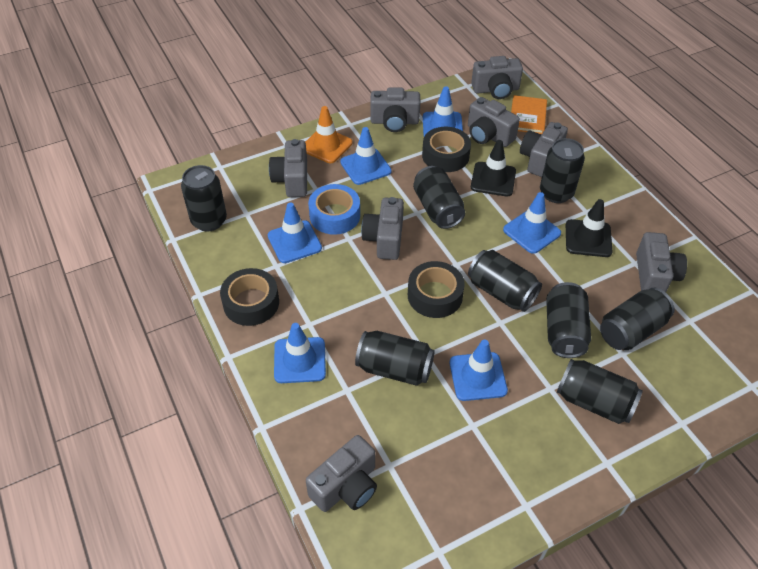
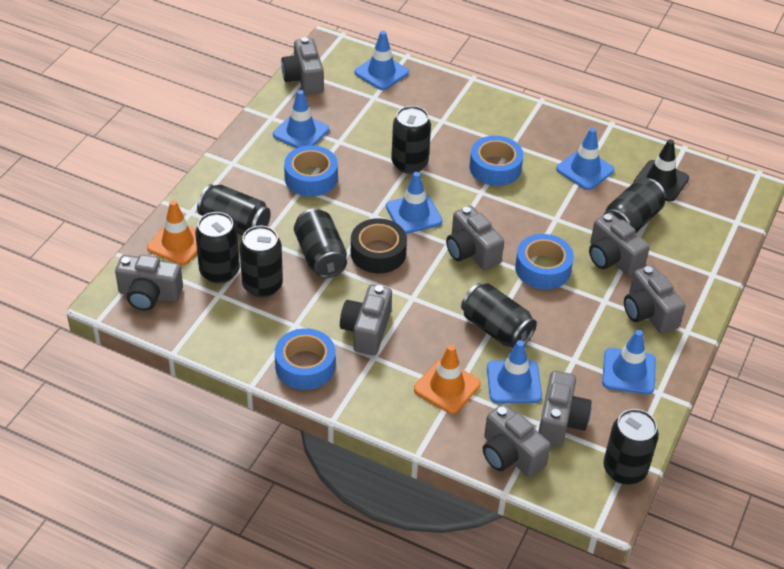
black tape: [220,268,279,326] [408,261,465,318] [422,127,471,172] = 3 -> [351,218,407,273] = 1
black traffic cone: [471,140,516,197] [566,199,613,257] = 2 -> [633,139,689,202] = 1
blue tape: [308,184,360,235] = 1 -> [275,329,335,390] [284,145,338,197] [469,136,524,186] [515,234,574,289] = 4
orange book: [511,95,547,134] = 1 -> none = 0
orange traffic cone: [305,106,352,163] = 1 -> [147,200,197,265] [414,345,481,414] = 2

